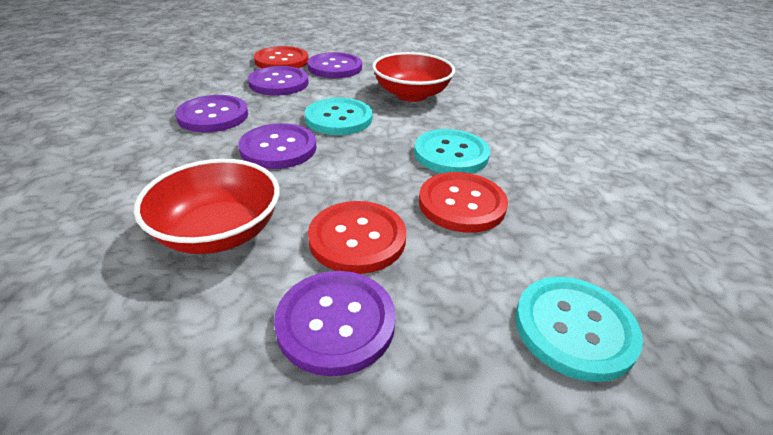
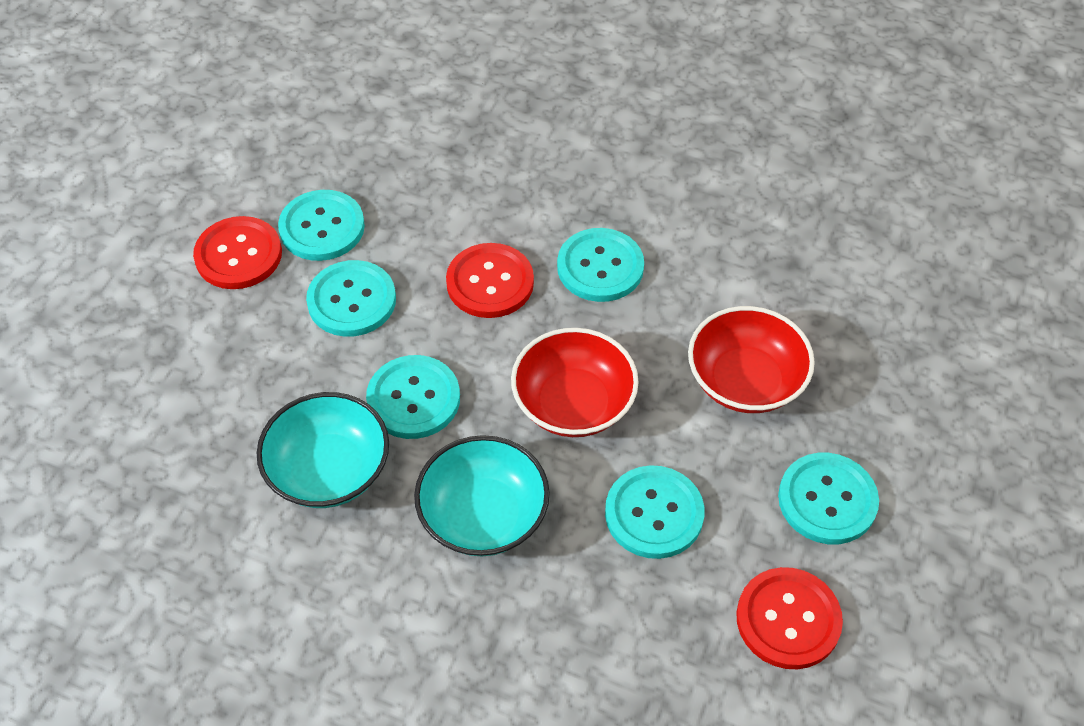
purple button: [175,95,248,132] [238,123,317,169] [248,66,309,96] [274,271,396,376] [307,52,362,78] = 5 -> none = 0
turquoise bowl: none = 0 -> [257,392,389,508] [414,435,550,556] = 2
turquoise button: [305,98,372,135] [414,129,490,173] [515,277,643,382] = 3 -> [278,190,365,261] [306,260,396,337] [366,355,460,439] [557,228,644,302] [605,465,704,559] [778,453,879,544] = 6

